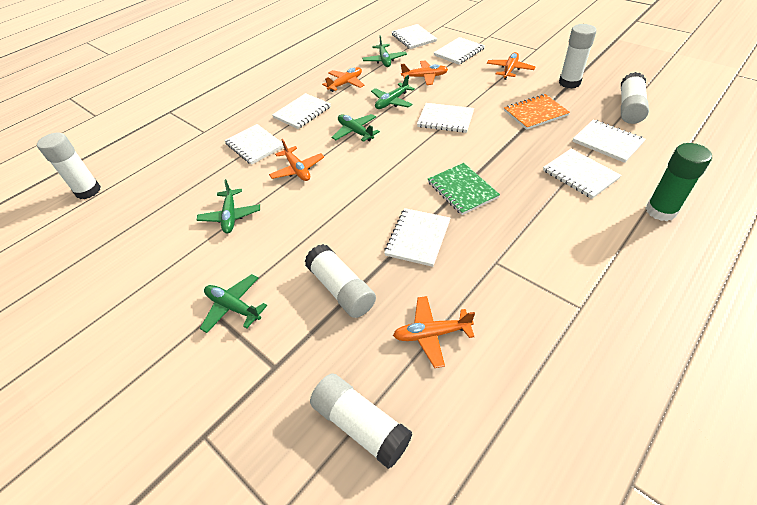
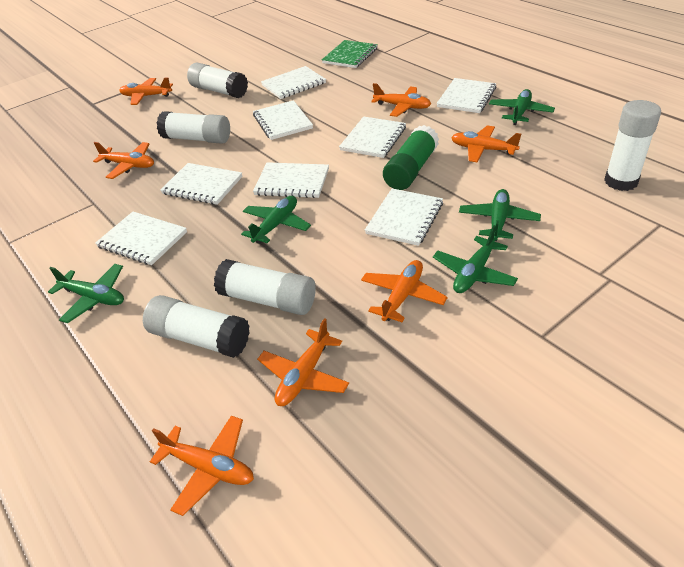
orange notebook: [504,94,570,130] = 1 -> none = 0
orange plane: [269,139,324,181] [322,67,364,92] [393,296,475,368] [401,61,448,85] [487,52,535,80] = 5 -> [93,142,154,179] [119,77,173,105] [150,416,254,516] [257,318,349,406] [361,260,448,322] [371,83,431,117] [451,125,521,162] = 7

